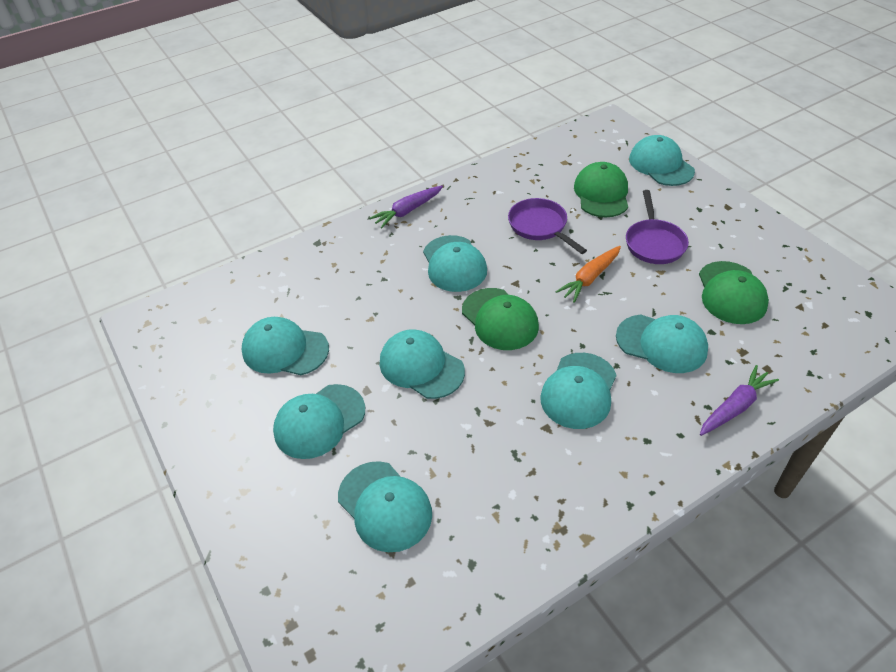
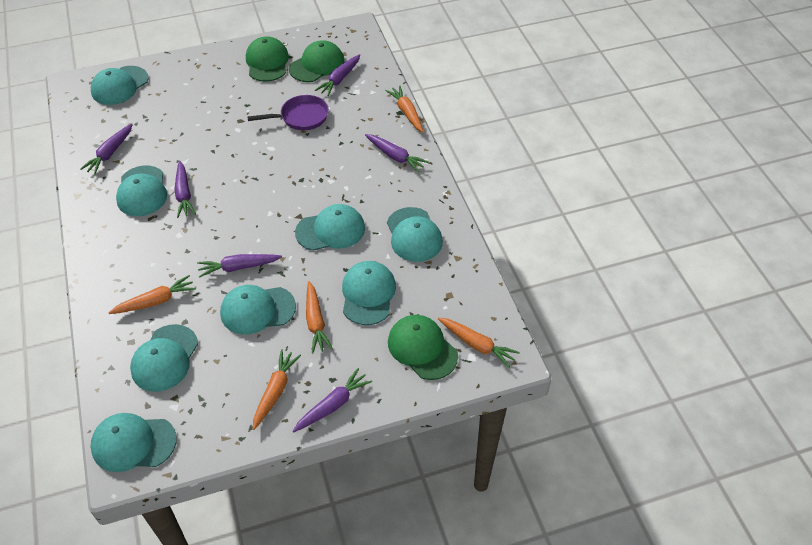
orange carrot: [555,246,621,303] = 1 -> [109,275,196,314] [253,349,301,430] [306,281,333,354] [385,85,424,132] [438,318,520,368] = 5
purple carrot: [369,185,443,228] [700,365,779,436] = 2 -> [80,123,133,175] [174,161,196,218] [197,254,282,278] [293,368,372,432] [315,54,360,96] [365,134,429,172] = 6
purple pan: [508,198,587,254] [626,190,689,264] = 2 -> [247,95,329,130] = 1

